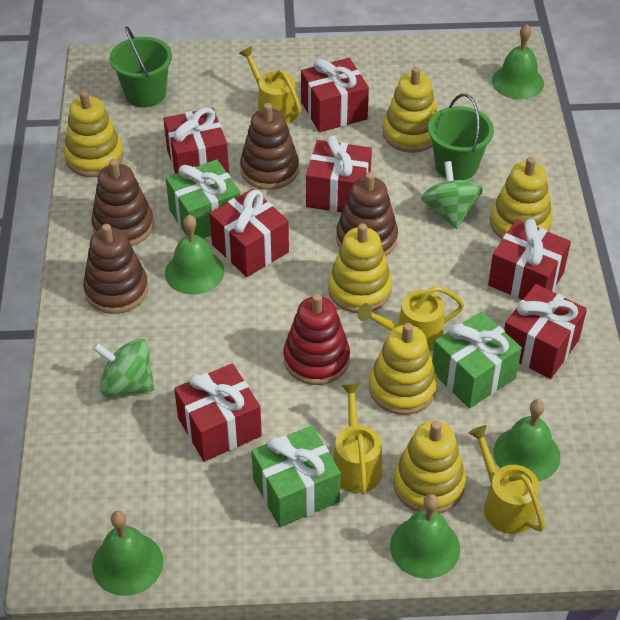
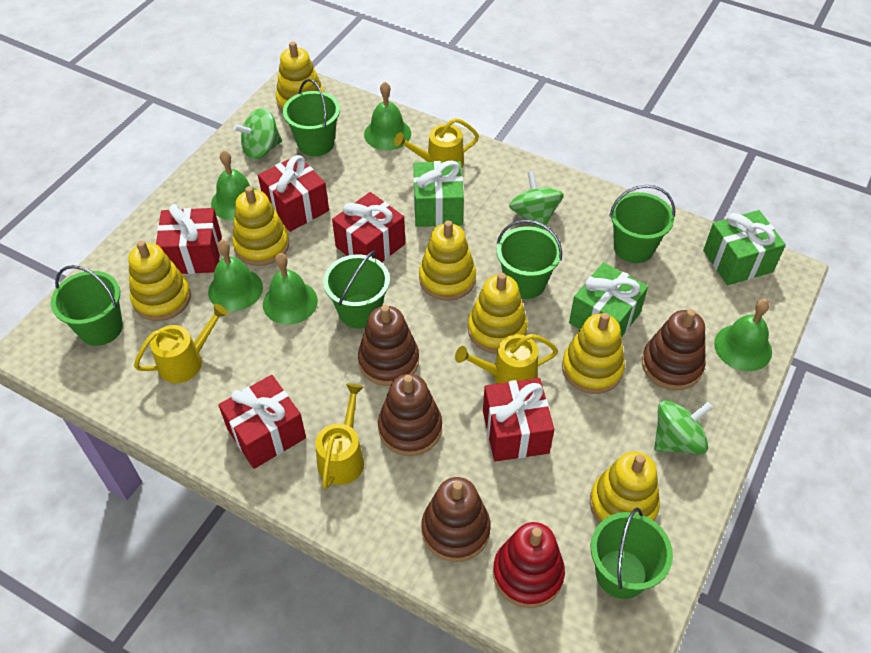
green bucket: [110,26,172,108] [428,94,494,180] = 2 -> [51,265,123,346] [283,79,340,156] [323,250,390,329] [497,219,562,299] [591,508,673,599] [609,185,675,263] = 6
green spinning top: [93,339,155,397] [421,161,483,229] = 2 -> [233,108,282,160] [509,171,564,230] [654,400,713,455] = 3
red gift: [164,107,229,174] [174,363,262,461] [209,189,289,277] [301,58,369,132] [306,136,372,213] [488,219,571,300] [504,284,587,379] = 7 -> [156,204,222,274] [219,375,306,469] [258,155,329,232] [332,192,405,262] [483,378,554,462] = 5
yellow stacking toy: [64,91,124,177] [328,223,392,313] [369,323,437,415] [383,67,438,153] [393,421,466,513] [490,157,552,239] = 6 -> [128,240,191,321] [232,186,289,266] [276,41,324,113] [419,220,476,301] [468,273,528,354] [562,313,625,394] [590,451,660,523] = 7

